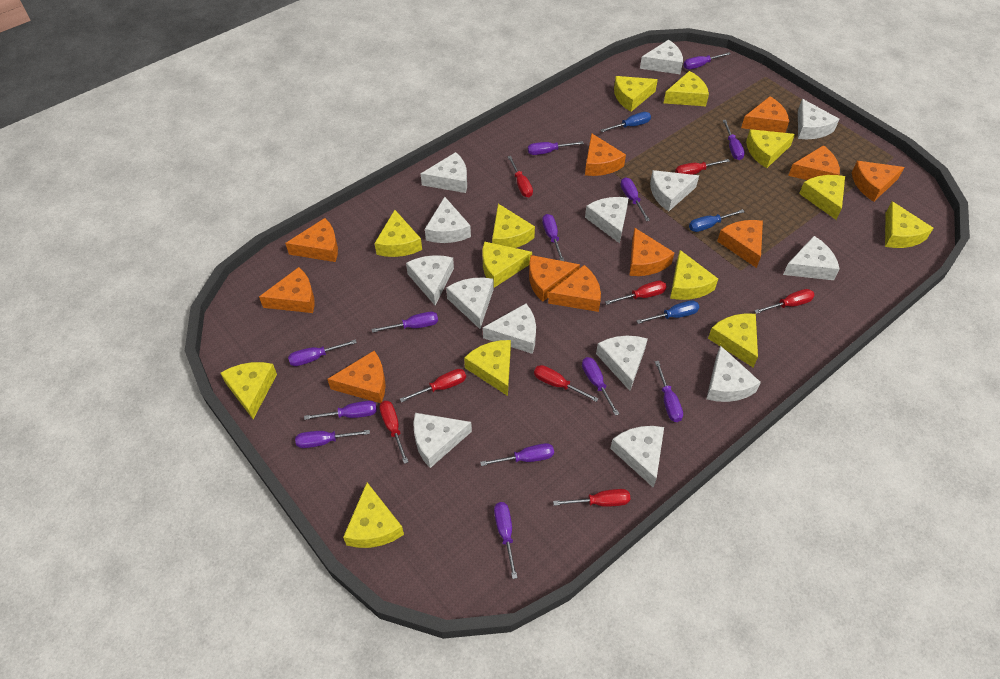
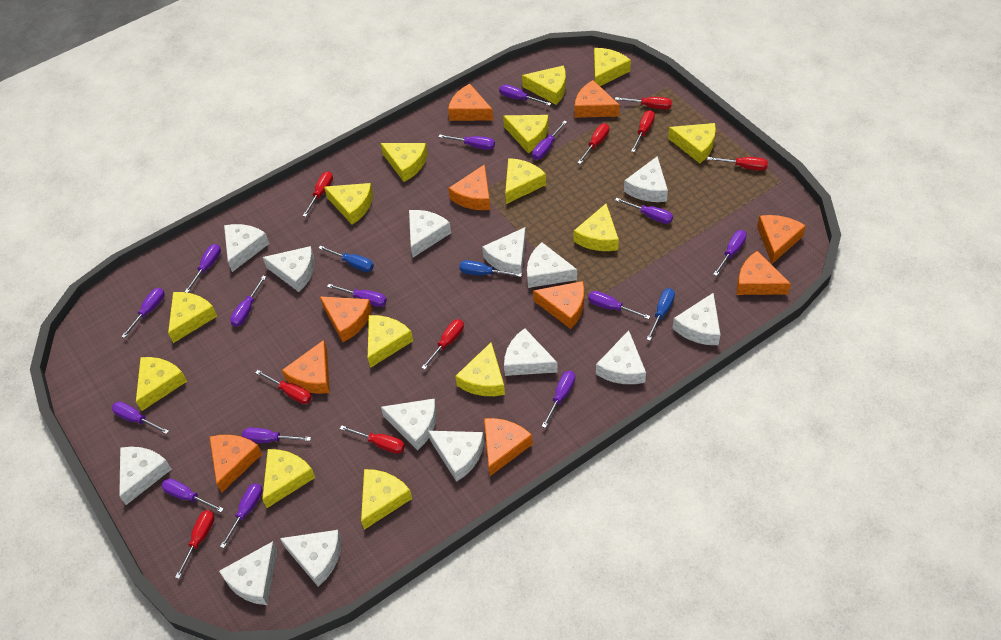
orange cheese: [259,267,315,313] [285,218,338,262] [327,351,386,403] [529,255,580,302] [548,265,601,312] [585,133,626,176] [629,228,674,276] [717,220,763,268] [741,96,789,133] [788,145,840,180] [852,161,904,202] = 11 -> [210,435,262,493] [282,340,330,394] [320,296,372,342] [448,84,493,121] [448,164,491,210] [484,418,533,476] [533,281,584,329] [575,80,620,118] [737,251,791,295] [757,215,806,264] = 10
purple screwdriver: [288,339,357,366] [295,430,370,448] [304,401,377,420] [371,312,438,333] [480,443,554,466] [494,502,517,579] [528,141,584,155] [542,214,564,261] [582,357,619,416] [620,177,650,221] [655,361,683,422] [684,52,730,69] [723,120,745,160] = 13 -> [112,402,169,434] [121,288,165,338] [161,478,224,512] [185,244,221,293] [220,483,263,548] [230,276,266,327] [242,428,311,443] [327,284,387,307] [439,135,495,150] [499,84,552,106] [532,121,567,160] [542,371,575,428] [588,291,650,319] [615,198,673,224] [713,230,747,276] = 15
red screwdriver: [379,401,408,464] [400,369,466,402] [508,156,533,198] [534,365,599,402] [553,489,630,507] [605,281,667,305] [675,159,730,175] [754,289,815,314] = 8 -> [175,510,215,579] [255,370,312,404] [303,171,333,217] [340,425,405,454] [421,319,464,370] [577,123,609,164] [615,97,672,110] [631,110,655,152] [707,157,768,171] = 9
yellow cheese: [220,362,277,419] [343,483,404,548] [375,210,422,257] [464,340,511,396] [483,241,532,288] [492,204,535,248] [614,76,658,112] [664,71,709,106] [670,250,718,300] [708,313,758,367] [746,129,795,168] [799,175,845,220] [885,201,933,248] = 13 -> [136,357,187,411] [168,292,217,343] [262,449,315,508] [324,183,373,225] [361,469,412,530] [368,315,413,368] [381,143,427,182] [455,343,505,396] [503,115,548,153] [505,158,546,204] [522,65,566,105] [574,204,619,251] [594,48,631,86] [668,123,716,163] = 14

